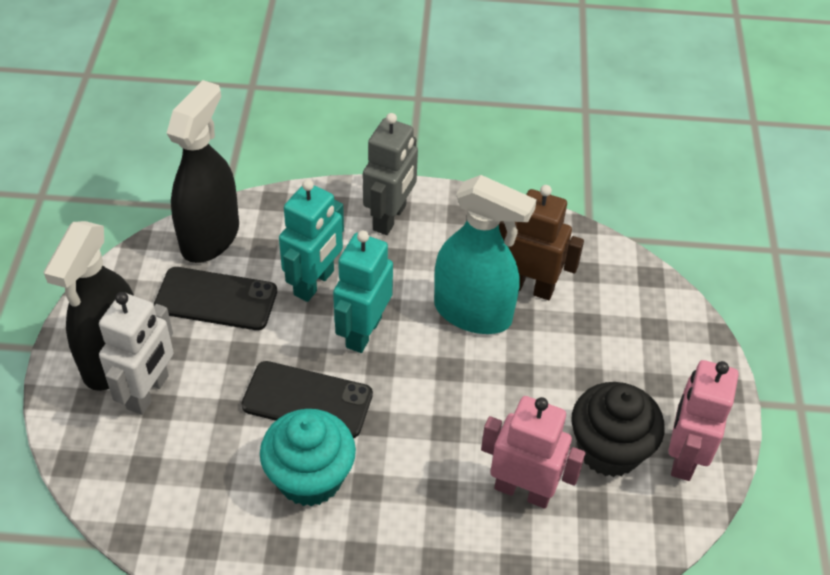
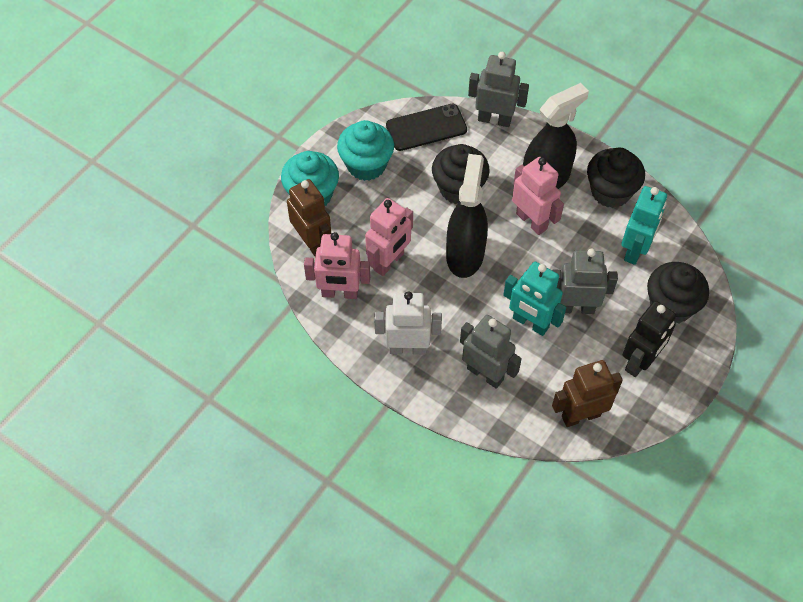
black cupcake: [571,382,665,477] = 1 -> [432,144,490,204] [587,148,645,208] [647,262,709,324] = 3
black phone: [154,267,277,330] [241,361,373,438] = 2 -> [386,104,467,151] = 1
black robot: none = 0 -> [623,301,676,377] = 1
brown robot: [499,185,584,300] = 1 -> [287,179,332,257] [552,360,623,427] = 2
grey robot: [363,113,418,235] = 1 -> [460,315,522,389] [468,52,529,127] [552,249,618,314] = 3
pink robot: [481,396,585,509] [669,360,739,481] = 2 -> [304,232,370,299] [365,198,413,276] [512,157,564,235] = 3
turquoise cupcake: [260,409,356,507] = 1 -> [281,151,339,206] [337,120,394,181] = 2
turquoise spray bottle: [434,175,537,334] = 1 -> none = 0

